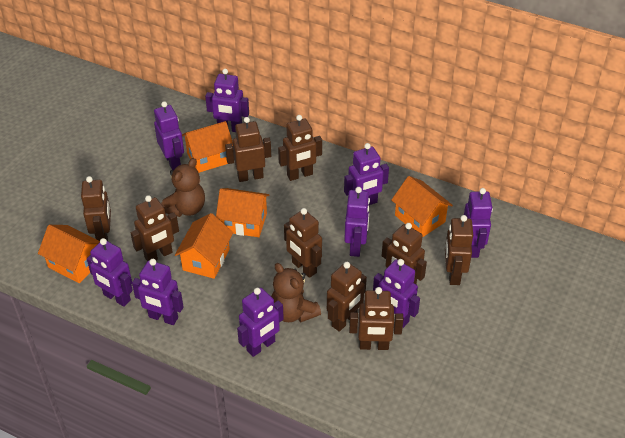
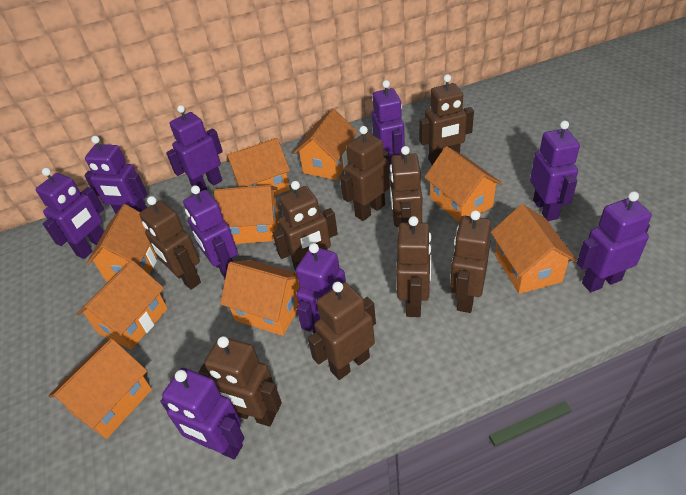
brown teddy bear: [161,158,205,217] [271,263,321,322] = 2 -> none = 0
orange house: [38,225,100,284] [175,213,233,279] [182,121,233,173] [216,188,270,237] [392,176,453,237] = 5 -> [48,338,152,439] [77,260,168,350] [87,204,157,282] [214,185,279,244] [220,260,300,336] [226,138,290,195] [293,109,357,180] [424,146,503,223] [491,204,577,294] = 9

